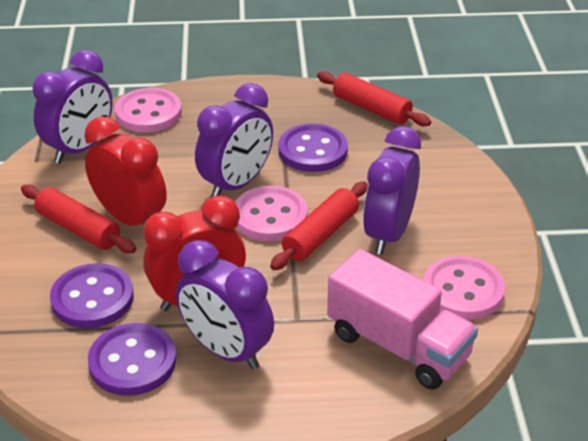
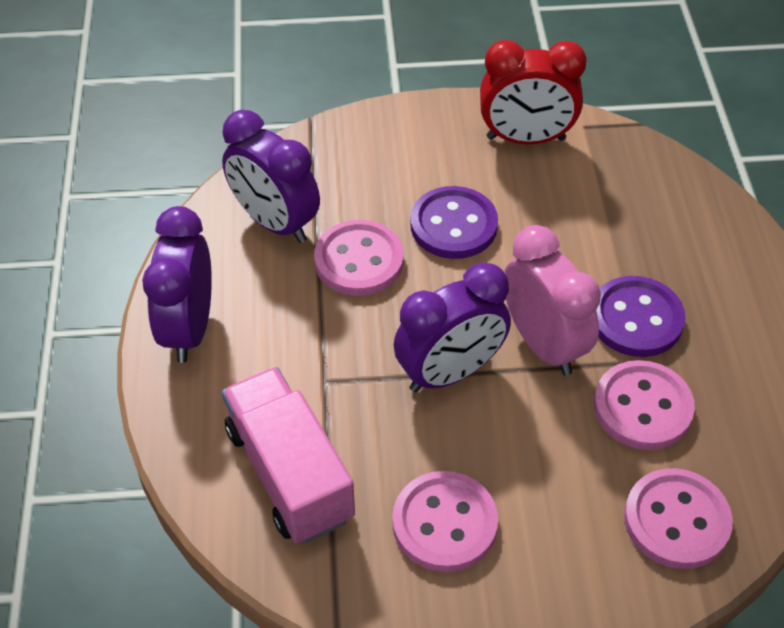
pink button: [115,88,182,133] [235,186,308,241] [423,256,505,320] = 3 -> [314,220,404,296] [392,471,498,572] [594,360,695,450] [624,468,733,569] = 4
pink clock: none = 0 -> [504,225,601,376] = 1
purple button: [50,263,134,328] [88,323,176,396] [278,123,348,172] = 3 -> [410,186,498,259] [596,276,686,357] = 2
purple clock: [32,50,112,164] [176,240,274,370] [195,83,273,198] [363,126,421,255] = 4 -> [142,206,212,363] [222,110,320,243] [394,262,511,393] = 3
red clock: [84,116,167,226] [143,196,246,311] = 2 -> [480,40,587,144] = 1
red rolling pin: [21,185,136,253] [270,181,368,270] [317,71,431,126] = 3 -> none = 0

